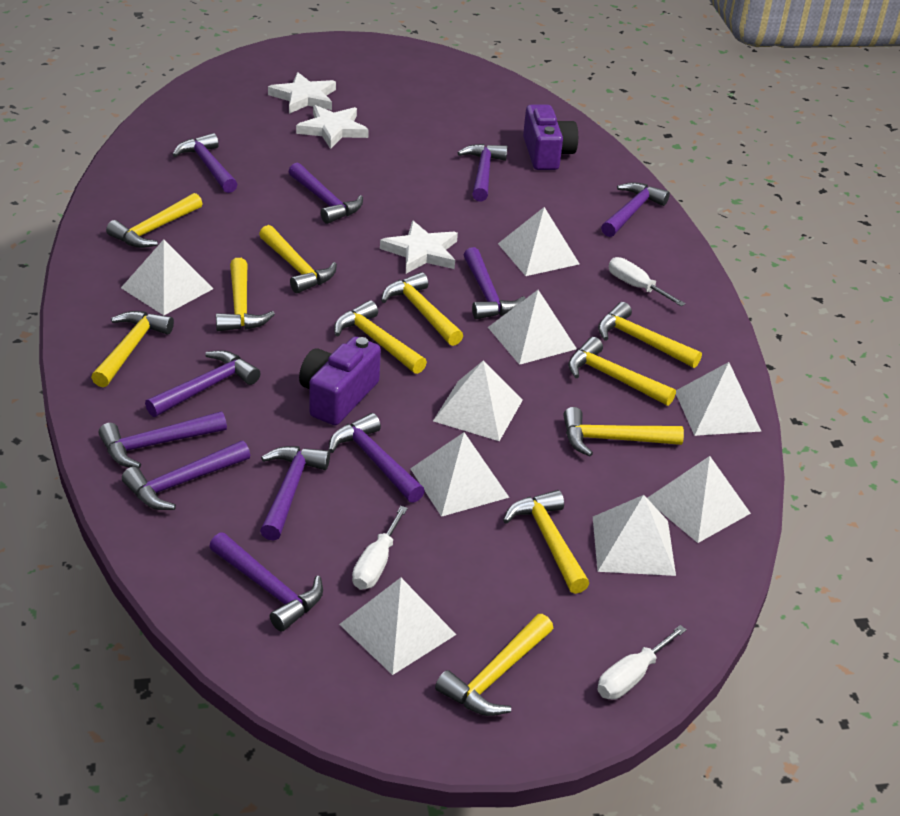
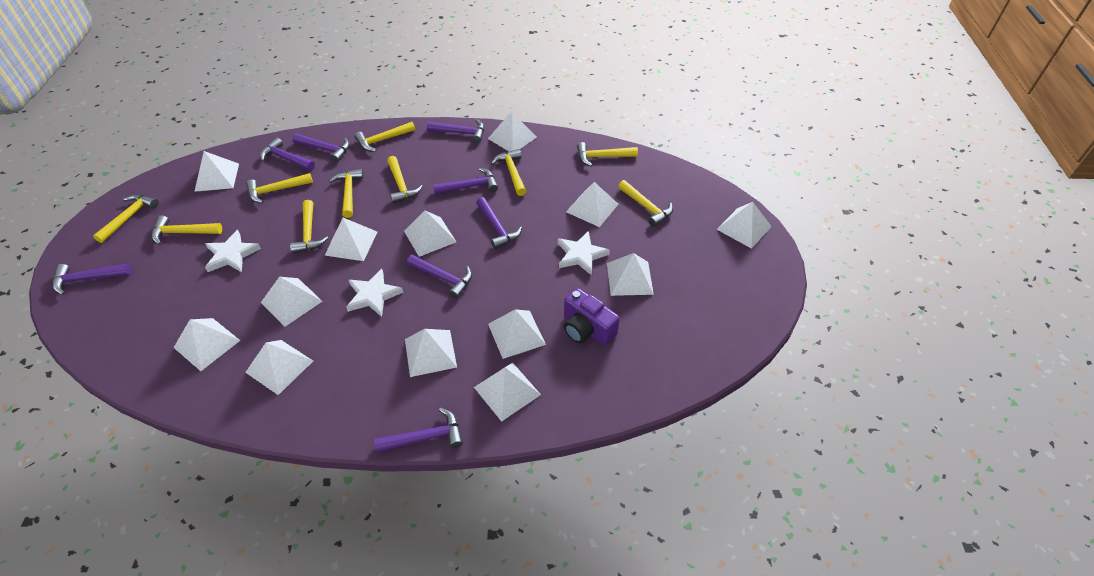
purple camera: [299,337,381,425] [523,105,578,170] = 2 -> [564,288,620,345] = 1
purple hammer: [99,411,227,468] [122,441,250,510] [145,350,260,417] [173,133,237,193] [209,533,323,631] [260,446,330,541] [289,163,363,224] [329,413,425,503] [458,144,508,202] [464,247,526,319] [601,182,670,237] = 11 -> [53,264,131,295] [260,137,315,171] [292,134,350,162] [374,408,463,453] [407,255,472,299] [427,119,484,143] [433,168,498,195] [476,197,522,249] = 8
white pyramid: [121,239,213,315] [339,578,456,675] [410,432,510,517] [433,361,523,441] [488,290,577,365] [498,207,579,276] [593,495,676,576] [647,456,751,543] [676,362,761,436] = 9 -> [173,318,240,371] [194,151,239,192] [245,340,313,395] [261,277,323,327] [324,218,378,261] [404,211,456,257] [405,329,457,377] [474,362,541,422] [488,112,537,152] [488,309,546,359] [566,182,618,227] [607,253,654,296] [717,202,772,249] = 13
white screwdriver: [352,506,408,590] [597,625,687,700] [609,257,686,307] = 3 -> none = 0
yellow hammer: [91,311,174,387] [106,193,203,248] [216,258,275,331] [259,225,337,293] [334,300,427,374] [381,272,463,346] [435,614,554,716] [503,490,589,594] [563,407,684,456] [568,337,676,406] [598,302,702,368] = 11 -> [93,194,159,243] [152,215,222,245] [246,173,313,203] [290,200,328,253] [329,169,364,218] [354,122,415,152] [387,156,423,204] [491,149,526,196] [577,142,638,167] [618,180,673,227] = 10

